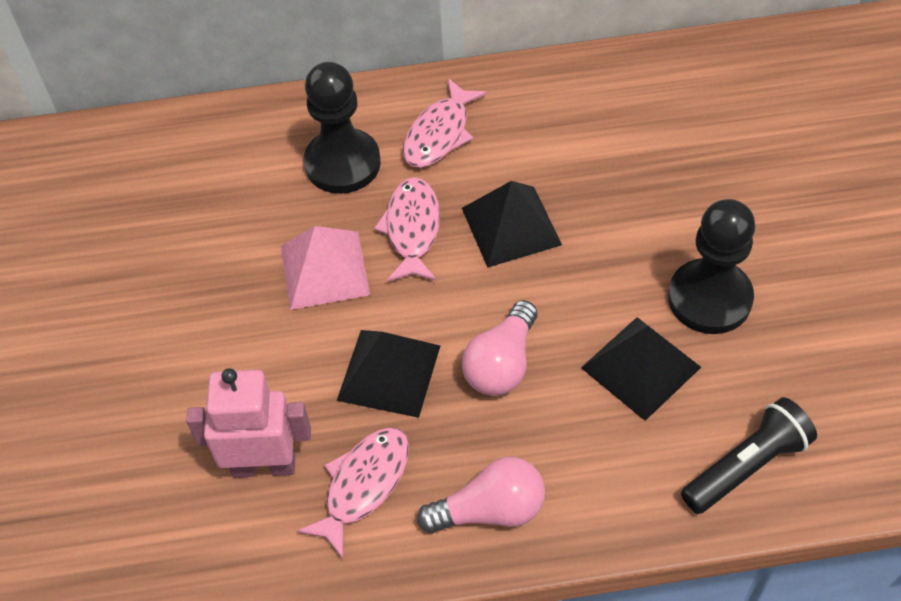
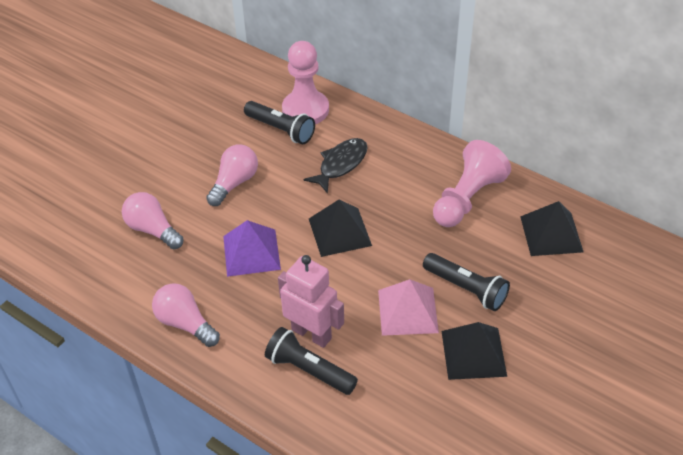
black fish: none = 0 -> [303,138,368,194] = 1
black flashlight: [681,397,817,514] = 1 -> [244,101,315,144] [265,327,358,395] [423,253,510,311] = 3
black pawn: [304,62,381,194] [668,199,755,334] = 2 -> none = 0
pink fish: [297,427,409,559] [374,177,440,282] [403,78,487,168] = 3 -> none = 0
pink light bulb: [417,457,545,533] [462,300,538,396] = 2 -> [122,192,184,249] [152,283,220,347] [206,145,258,206] = 3
pink pawn: none = 0 -> [282,41,329,124] [433,140,511,227] = 2
purple pyramid: none = 0 -> [223,220,281,277] = 1

